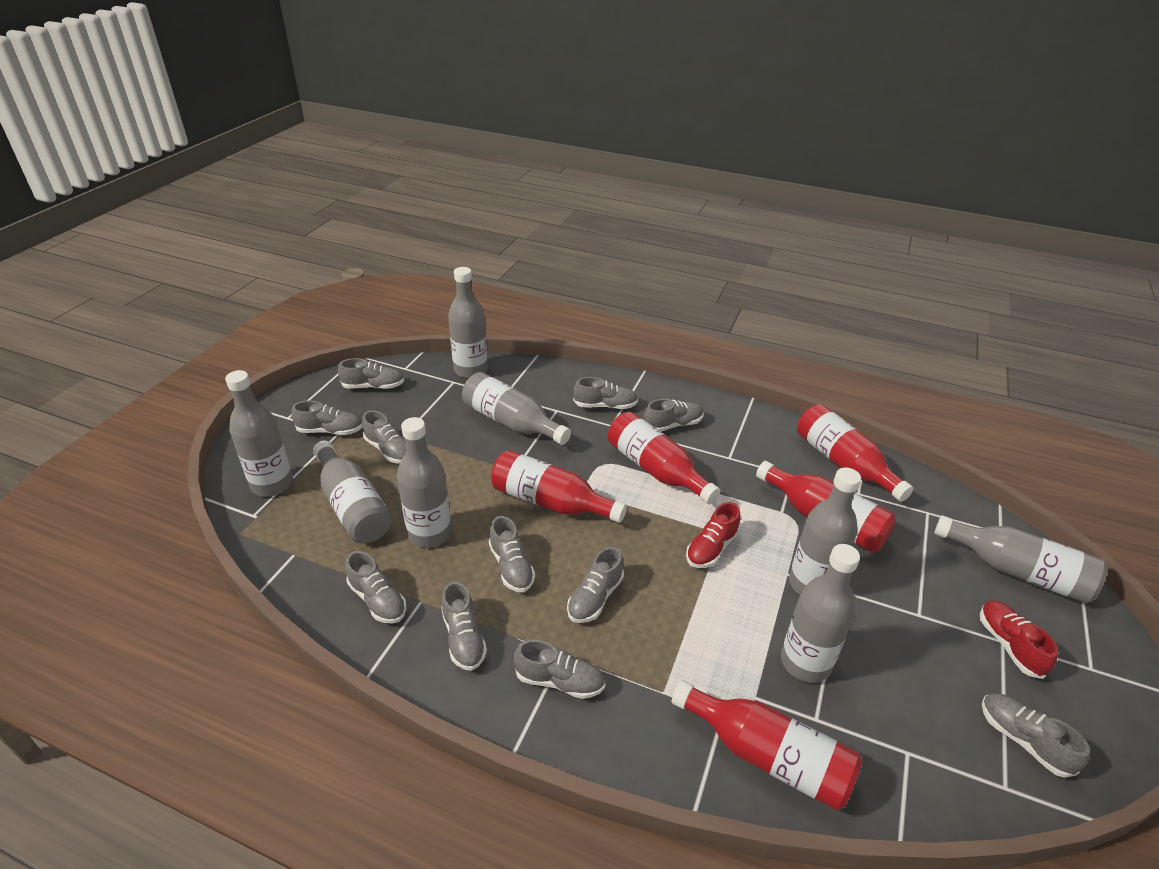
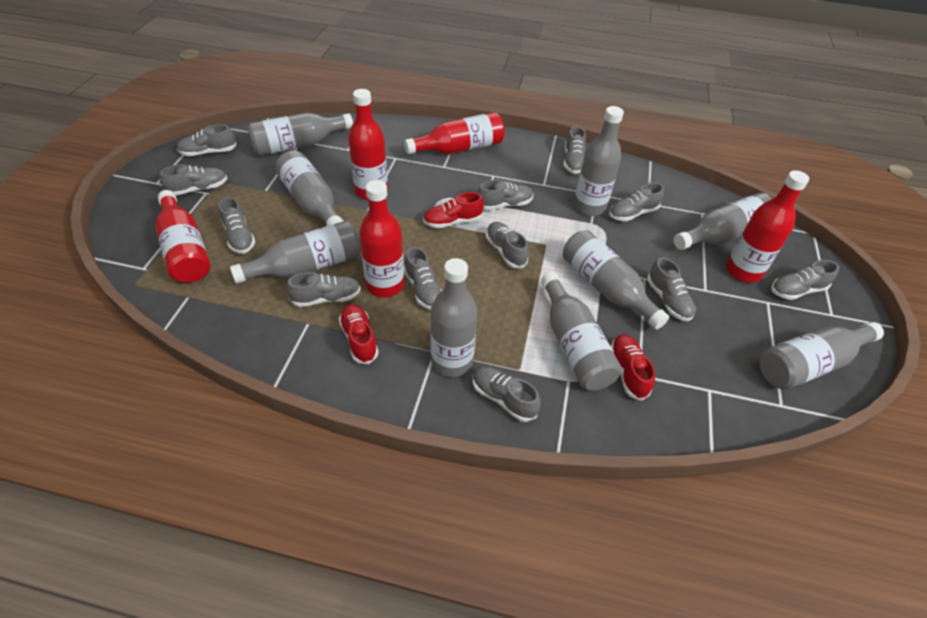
grey bottle: [225,370,293,497] [313,441,392,543] [397,417,452,548] [448,267,488,378] [462,372,571,445] [781,544,860,683] [789,468,861,594] [934,515,1107,603] = 8 -> [230,221,361,284] [247,113,353,156] [275,150,343,226] [430,258,478,377] [541,272,622,391] [563,230,669,329] [574,106,624,216] [674,193,772,250] [760,322,884,390] = 9
grey shoe: [291,400,363,435] [338,358,404,389] [345,551,407,624] [362,410,406,463] [441,581,487,671] [489,516,535,592] [514,640,605,699] [567,547,624,623] [573,377,638,409] [644,399,704,432] [982,693,1090,778] = 11 -> [160,164,227,195] [177,124,237,156] [219,197,255,254] [287,272,361,307] [404,247,442,310] [472,366,541,422] [477,180,533,210] [486,222,529,268] [564,126,586,174] [609,183,664,221] [647,257,696,321] [771,260,839,300] = 12
red shoe: [686,502,741,568] [980,600,1058,679] = 2 -> [339,304,379,364] [423,192,484,228] [611,334,655,401] = 3

